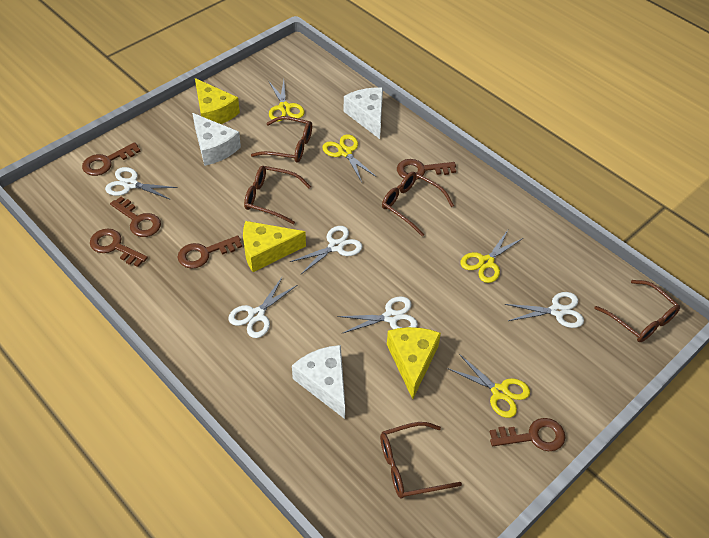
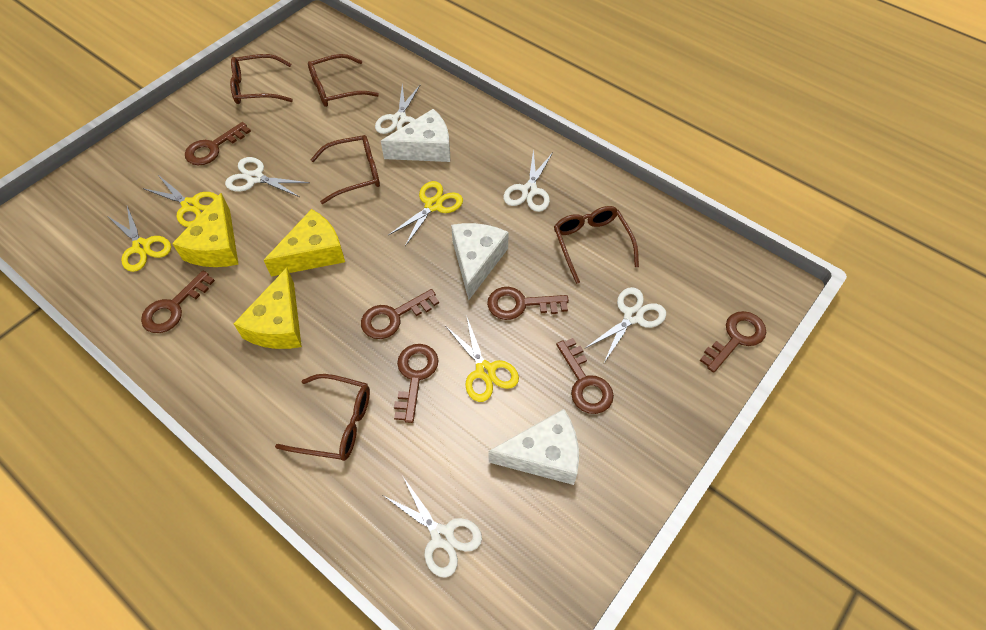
brown key: [82,142,140,176] [90,228,148,267] [110,197,161,237] [178,235,242,269] [397,159,456,180] [490,418,566,451] = 6 -> [141,271,215,333] [185,122,251,165] [361,289,439,339] [394,344,439,423] [487,287,569,320] [556,338,614,414] [700,311,766,373] = 7

